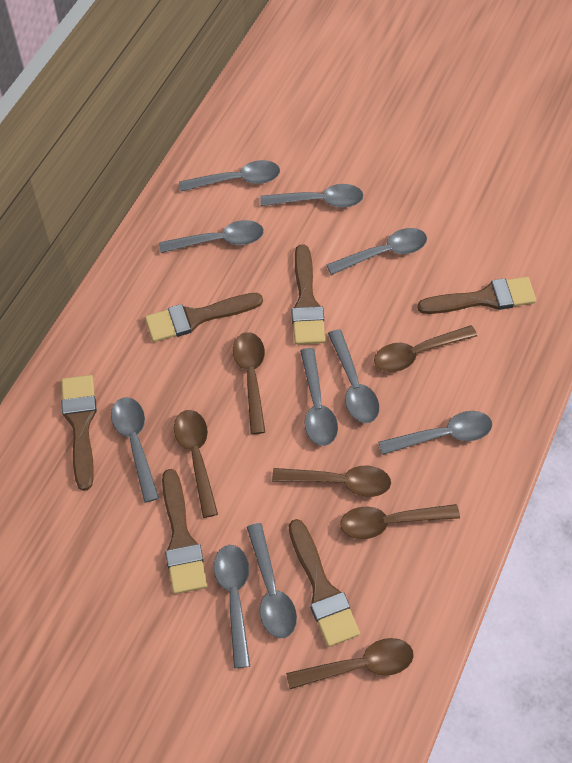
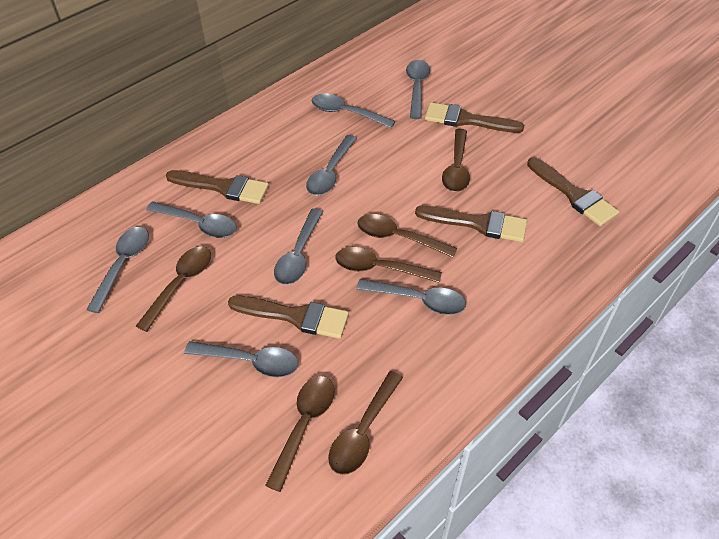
brown brush: [61,375,97,491] [145,293,263,342] [162,469,207,594] [289,519,360,647] [291,245,325,345] [417,277,536,314] = 6 -> [166,170,269,204] [228,296,349,339] [415,205,527,242] [425,102,524,133] [527,157,619,226] = 5
grey spoon: [111,397,159,503] [159,220,264,253] [179,160,280,191] [214,545,250,668] [247,523,297,638] [260,184,363,208] [300,348,338,446] [327,228,427,275] [328,329,379,423] [378,411,492,455] = 10 -> [86,227,149,313] [146,201,237,238] [184,341,298,378] [274,209,323,285] [306,135,357,196] [311,93,395,128] [356,279,466,315] [406,60,430,119] = 8

